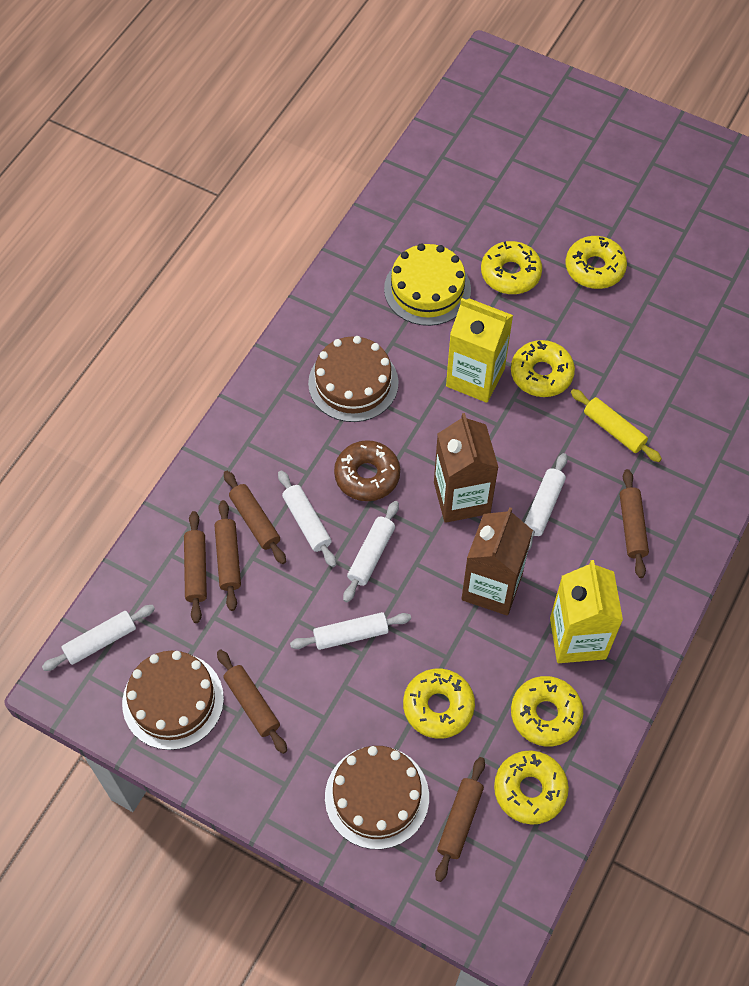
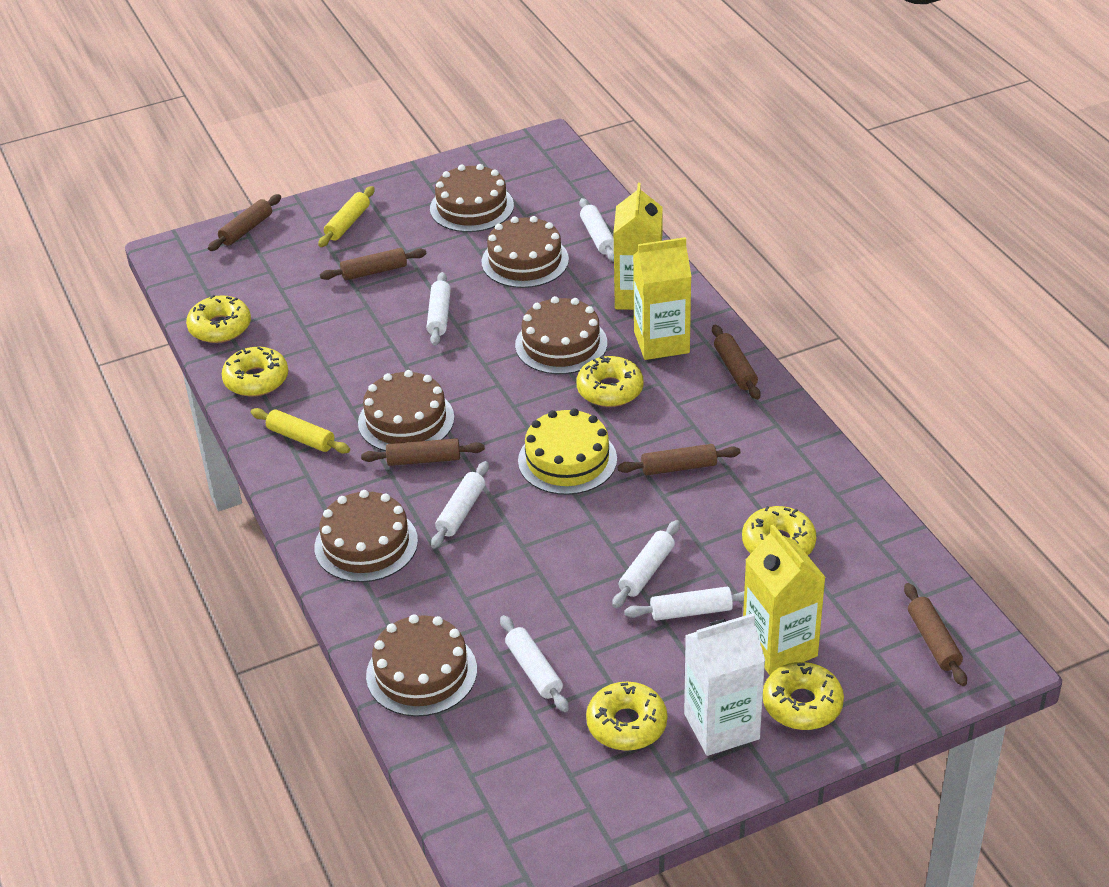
brown cake: [122,651,224,750] [308,336,399,422] [325,746,429,849] = 3 -> [314,490,418,582] [358,370,454,451] [366,614,477,717] [430,164,514,232] [482,216,569,288] [515,296,607,374] = 6
brown carton: [434,413,499,523] [461,507,533,616] = 2 -> none = 0
brown donut: [334,440,400,501] = 1 -> none = 0
white carton: none = 0 -> [684,613,765,756] = 1
white rolling pin: [42,605,155,671] [278,470,336,567] [290,612,411,650] [343,501,399,603] [524,453,567,550] = 5 -> [427,272,451,346] [431,461,489,549] [500,615,569,712] [579,198,614,262] [612,520,680,608] [624,587,744,621] = 6
yellow carton: [446,298,513,403] [550,560,623,663] = 2 -> [613,183,663,310] [633,237,692,360] [743,524,826,675] = 3
yellow rolling pin: [571,389,662,462] = 1 -> [251,408,350,453] [318,186,375,247] = 2

